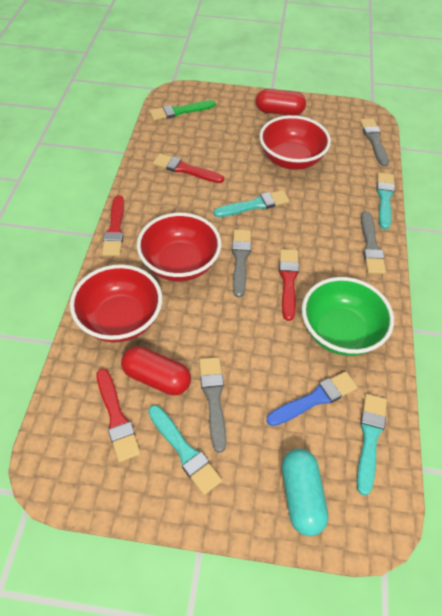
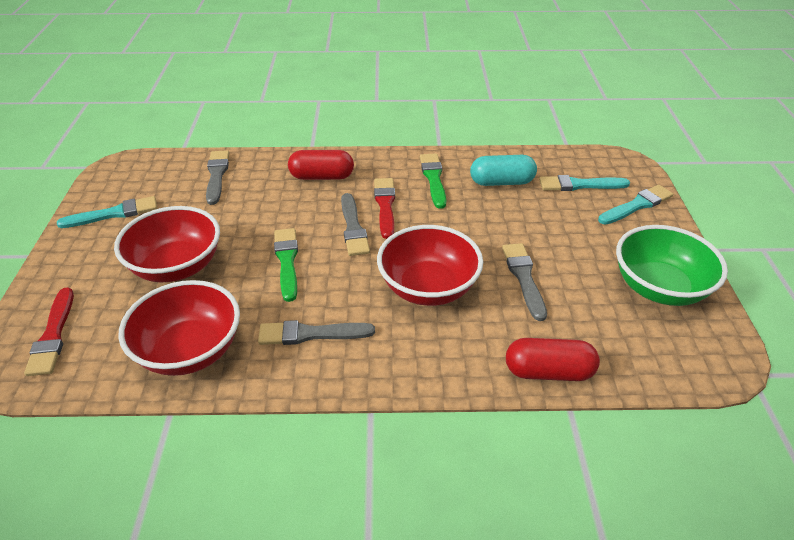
blue brush: [266,371,358,426] = 1 -> none = 0
green brush: [149,100,216,121] = 1 -> [274,228,298,302] [420,153,446,209] = 2
red brush: [97,369,141,462] [102,195,124,256] [153,153,224,183] [279,249,299,321] = 4 -> [24,288,74,376] [374,178,395,239] = 2
turquoise brush: [148,405,222,495] [214,190,290,217] [357,394,387,495] [376,173,395,229] = 4 -> [57,196,157,228] [539,175,630,191] [598,185,673,225] = 3

